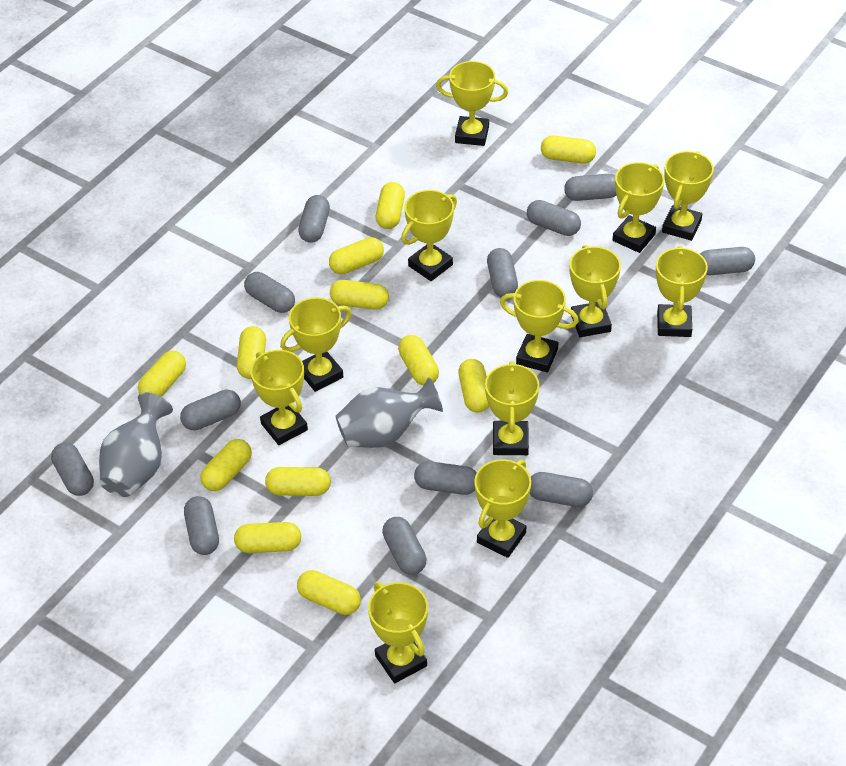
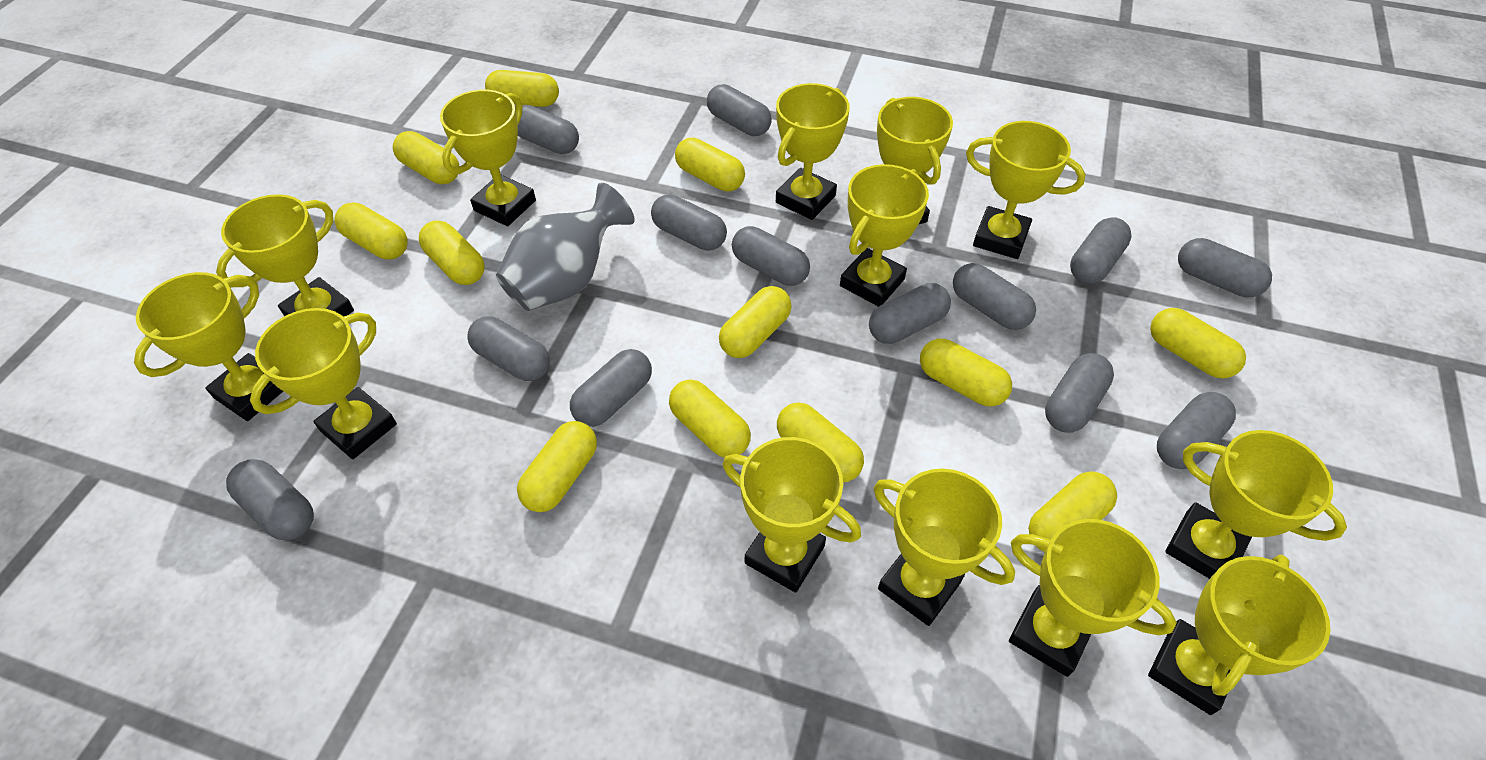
grey capsule: [51,443,94,496] [180,390,241,430] [184,496,219,555] [244,272,295,313] [298,195,330,243] [382,517,427,575] [414,461,477,495] [487,248,518,297] [527,200,581,236] [530,472,593,507] [564,174,616,201] [700,247,755,275] = 12 -> [226,459,314,540] [468,316,550,381] [518,105,579,154] [570,349,652,427] [651,194,727,251] [707,84,772,136] [732,226,810,286] [869,283,951,344] [953,263,1036,330] [1045,353,1114,433] [1070,217,1132,284] [1157,392,1236,469] [1178,238,1272,297] = 13
grey vase: [99,392,173,497] [335,377,443,448] = 2 -> [496,182,635,311] = 1
yellow trophy: [250,350,308,445] [280,297,352,392] [368,582,428,683] [401,190,457,281] [436,61,508,146] [474,459,531,558] [485,361,539,455] [500,280,579,373] [569,245,621,337] [613,162,664,253] [656,246,708,337] [662,151,714,241] = 12 -> [134,272,283,421] [216,194,354,317] [250,308,397,459] [440,90,536,226] [723,437,861,593] [776,83,850,220] [840,164,929,307] [874,468,1015,626] [877,97,953,225] [966,121,1085,259] [1009,519,1177,677] [1148,555,1330,715] [1165,430,1347,579] = 13

